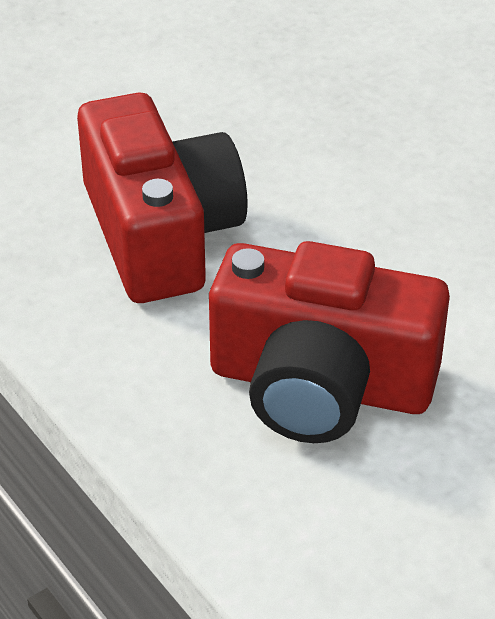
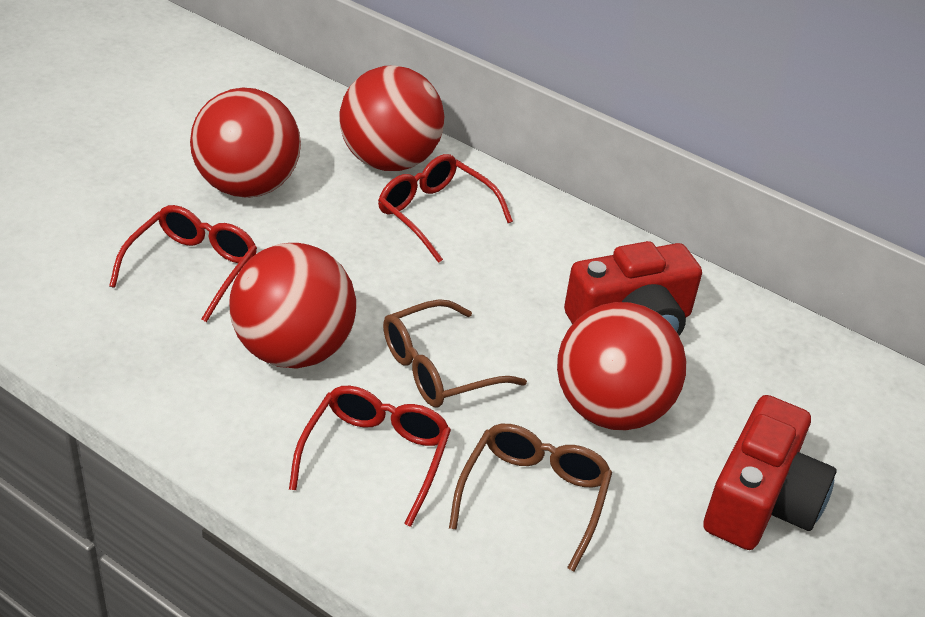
brown glasses: none = 0 -> [383,299,527,407] [449,424,612,571] = 2
red ball: none = 0 -> [190,88,301,198] [229,243,356,369] [340,65,444,171] [557,302,686,430] = 4
red glasses: none = 0 -> [109,205,257,322] [289,386,451,527] [378,154,513,263] = 3

